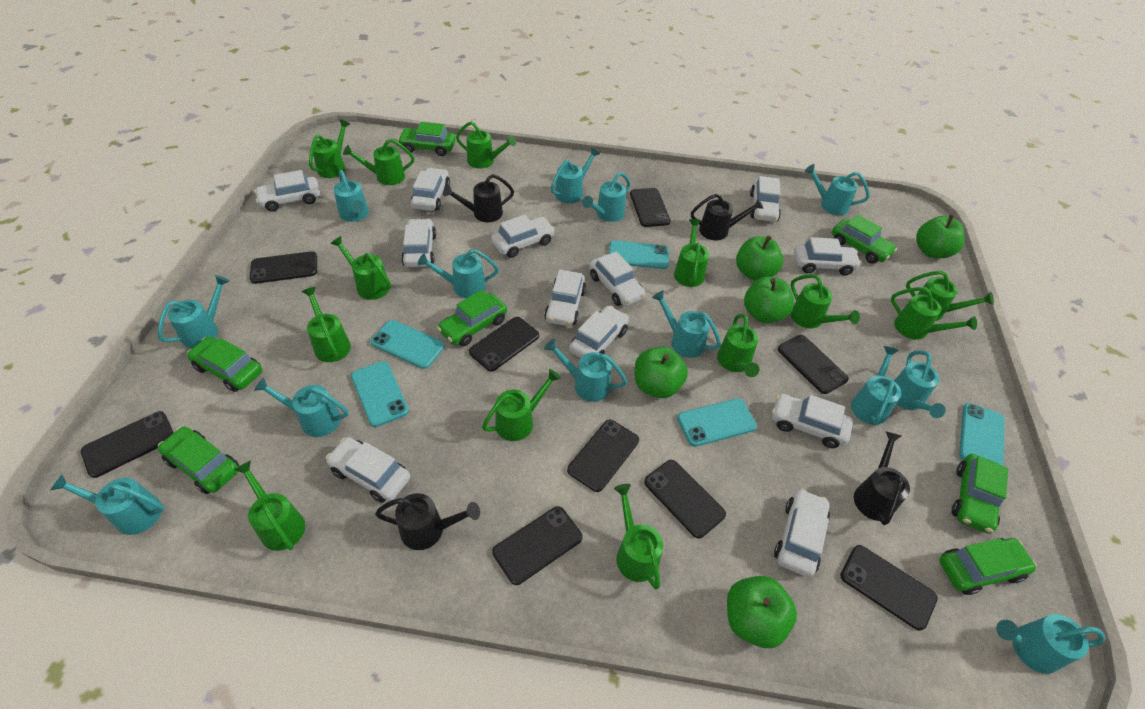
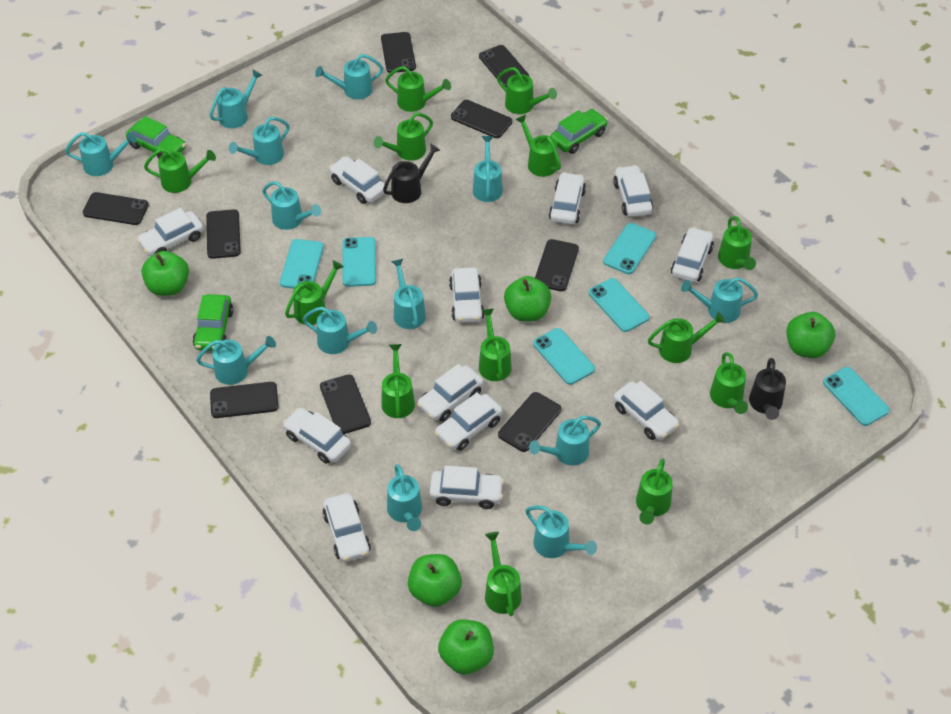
black watering can: [375,493,480,550] [443,174,514,222] [691,194,764,240] [854,431,910,525] = 4 -> [383,144,440,203] [749,358,786,420] = 2
green car: [158,427,239,494] [187,337,262,392] [398,122,456,156] [437,290,507,346] [832,215,897,264] [939,538,1037,595] [951,454,1008,534] = 7 -> [126,116,186,158] [193,294,234,351] [550,109,608,154] = 3
turquoise phone: [351,361,409,427] [371,320,445,369] [609,240,669,269] [677,398,757,447] [959,403,1005,466] = 5 -> [280,239,324,289] [342,237,376,287] [533,328,595,385] [589,278,650,332] [603,223,656,274] [823,367,890,426] = 6

